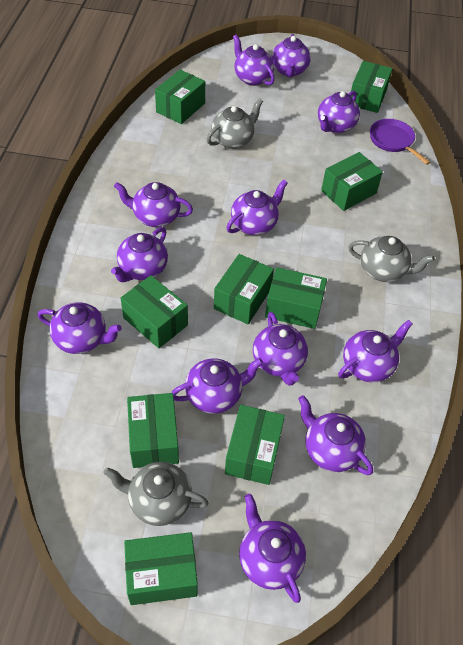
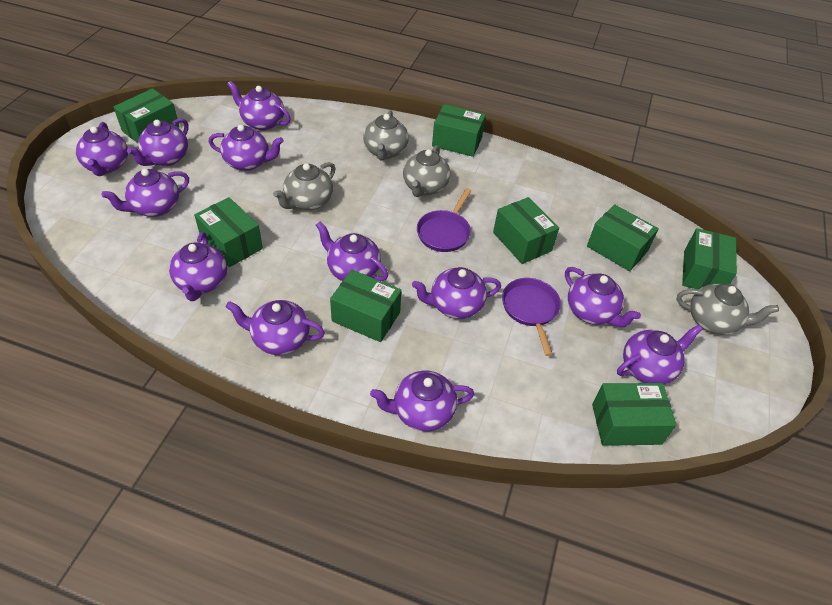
green box: [121,275,188,348] [124,532,198,605] [127,393,179,468] [155,70,205,124] [214,254,274,324] [225,405,285,485] [265,267,327,329] [321,152,383,211] [351,61,392,113] = 9 -> [114,88,179,143] [194,197,263,267] [330,270,402,342] [432,104,486,157] [493,197,559,264] [587,204,659,271] [592,383,677,446] [682,228,737,290] = 8
grey teapot: [103,462,208,526] [207,98,263,149] [349,236,435,282] = 3 -> [273,162,336,210] [363,110,409,161] [403,145,450,197] [677,284,779,335] = 4
purple pan: [370,119,430,165] = 1 -> [417,188,471,252] [502,278,561,356] = 2

